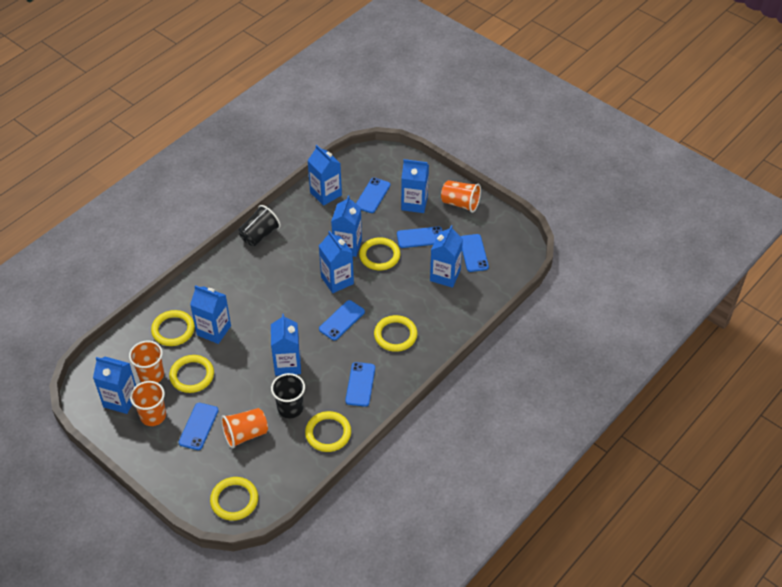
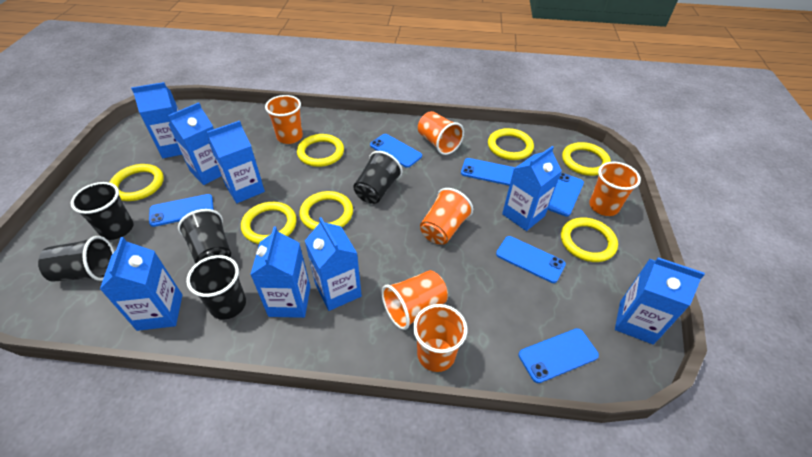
black cup: [239,205,281,246] [271,373,305,419] = 2 -> [38,236,114,282] [70,182,133,240] [178,209,231,264] [186,255,246,320] [353,151,402,204] = 5
orange cup: [129,341,164,383] [130,381,166,426] [221,408,268,449] [441,180,481,213] = 4 -> [265,95,303,144] [382,270,448,330] [413,304,468,372] [418,111,464,155] [420,188,473,245] [589,161,641,216] = 6
yellow ring: [151,310,195,346] [169,355,214,393] [210,477,258,521] [305,411,351,452] [359,237,400,270] [374,315,417,352] = 6 -> [109,164,164,201] [241,202,297,244] [297,134,344,167] [300,191,353,230] [488,128,534,160] [561,217,618,262] [562,142,611,176] = 7

